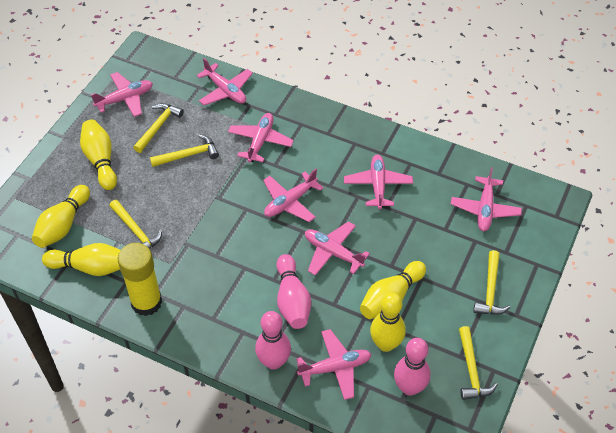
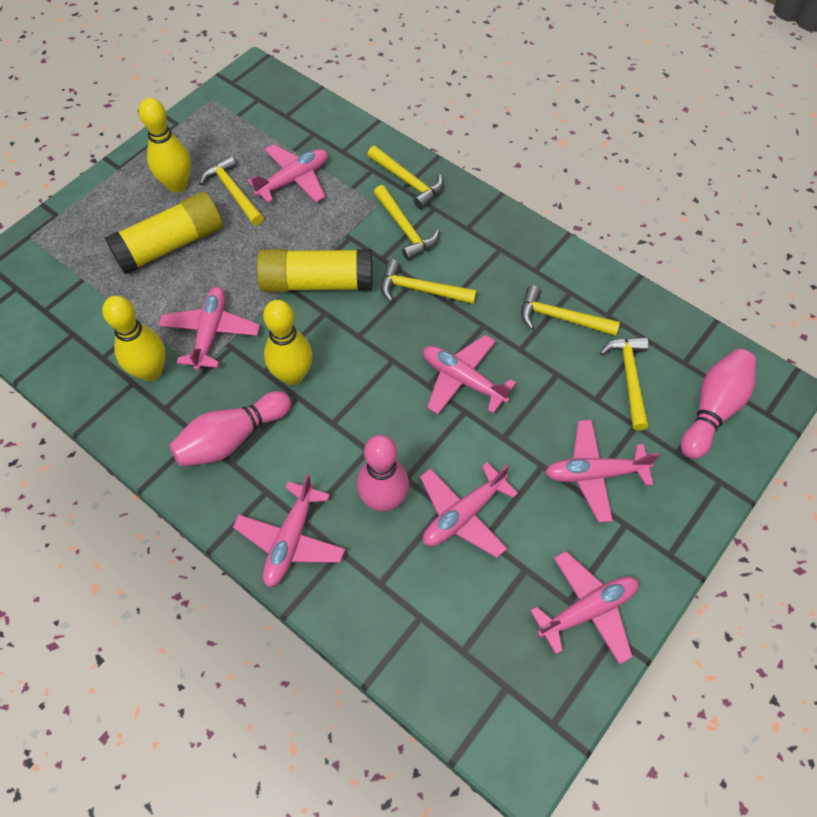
pink plane: [91,72,153,117] [196,58,253,105] [228,113,294,162] [263,169,323,222] [296,329,372,400] [305,221,370,276] [344,154,413,209] [451,167,522,231] = 8 -> [158,287,260,371] [233,474,345,587] [247,144,328,203] [420,462,518,558] [423,335,516,414] [530,551,639,665] [545,420,659,523] = 7
yellow bowling pin: [32,185,90,248] [42,243,120,276] [80,120,117,190] [360,261,426,319] [370,293,406,352] = 5 -> [102,296,166,381] [139,98,191,193] [263,300,312,385] = 3
yellow glue stick: [118,243,162,316] = 1 -> [105,192,223,274] [256,249,373,292] = 2
yellow hammer: [110,200,162,249] [133,103,184,153] [150,134,219,167] [459,326,498,400] [473,250,511,315] = 5 -> [199,155,264,226] [367,146,444,209] [374,185,440,260] [381,259,477,304] [521,286,620,336] [600,337,649,430] = 6

